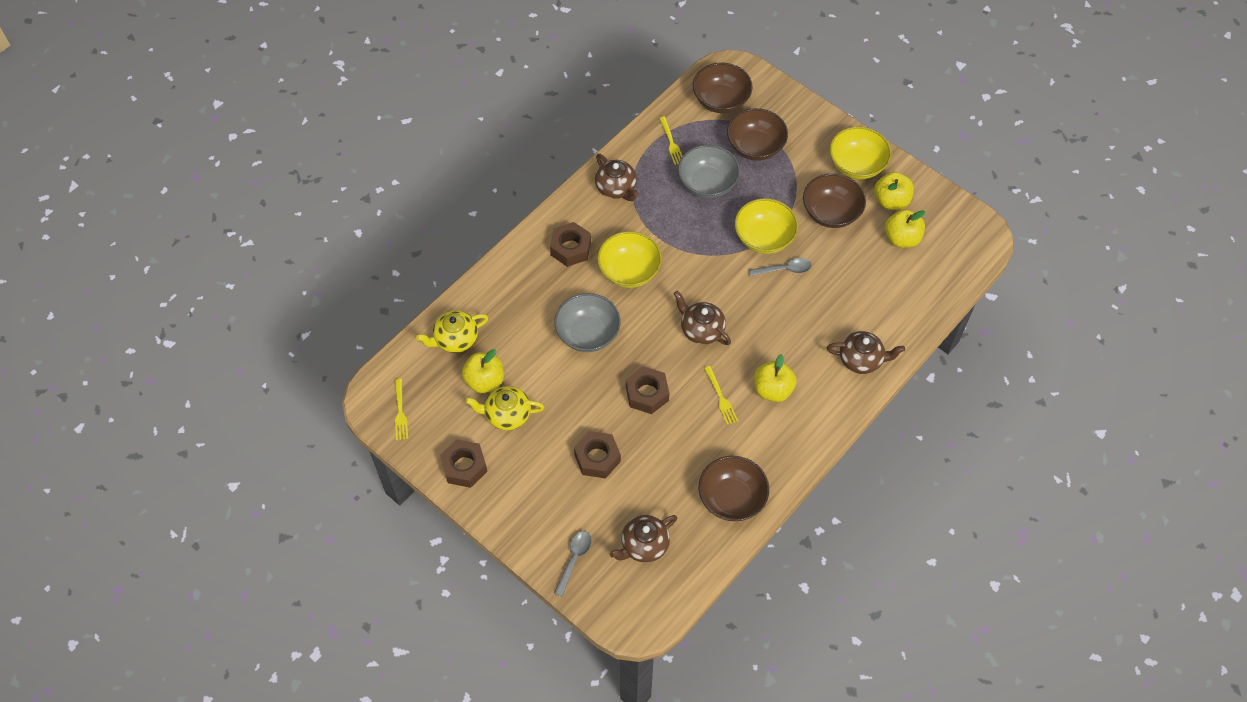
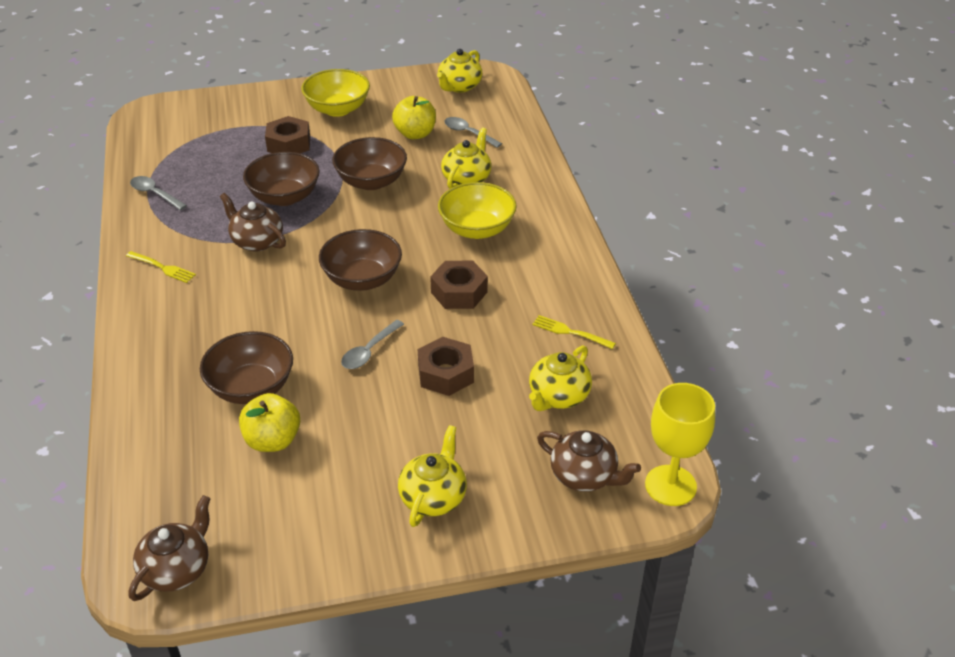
brown nut: [440,439,487,488] [550,222,591,267] [574,431,621,478] [626,366,669,414] = 4 -> [265,116,310,153] [418,337,474,396] [430,261,488,309] = 3
brown teapot: [595,154,639,201] [610,515,678,563] [674,291,731,345] [827,331,905,374] = 4 -> [129,495,211,601] [220,193,286,252] [537,431,641,492] = 3
grey bowl: [554,293,621,352] [678,145,740,198] = 2 -> none = 0
grey spoon: [554,531,592,596] [749,258,812,276] = 2 -> [130,176,187,210] [341,320,404,369] [444,117,502,148] = 3
yellow apple: [462,349,504,393] [754,354,797,402] [874,172,914,210] [885,209,925,248] = 4 -> [239,393,300,452] [392,96,436,139] = 2
yellow bowl: [597,231,662,288] [735,198,798,254] [830,126,892,179] = 3 -> [301,69,370,117] [438,182,517,239] = 2
yellow fork: [395,379,408,440] [659,116,682,165] [704,366,738,425] = 3 -> [126,251,196,283] [532,315,616,349] = 2
yellow goblet: none = 0 -> [645,383,715,506] = 1
yellow teapot: [416,310,488,353] [465,386,544,430] = 2 -> [398,425,467,527] [437,49,482,93] [441,128,491,189] [529,345,592,411] = 4

